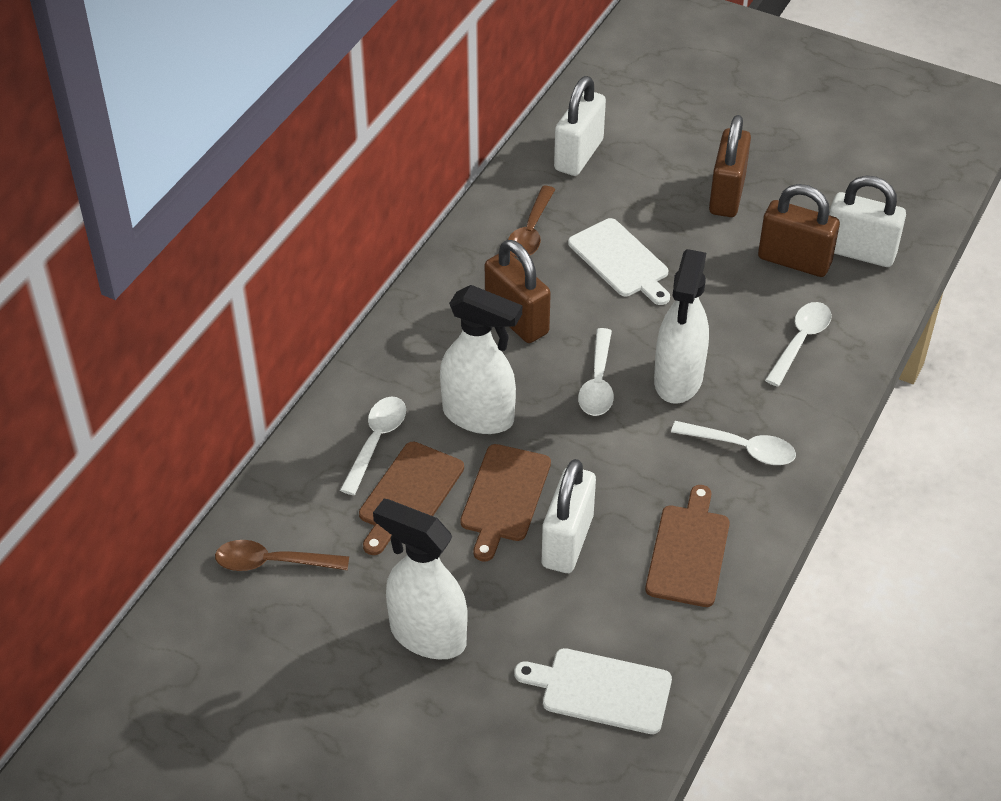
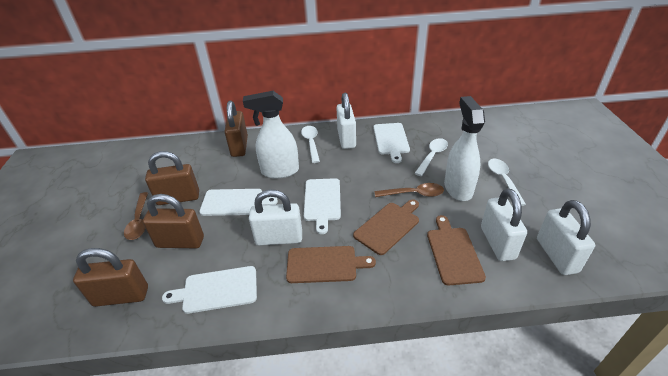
brown padlock: [485,240,551,343] [709,115,751,217] [758,184,840,277] = 3 -> [73,248,148,307] [143,194,204,248] [145,151,199,205] [225,101,248,157] = 4
white cutting board: [514,648,672,734] [568,218,670,305] = 2 -> [162,266,257,314] [199,189,278,216] [304,178,341,234] [373,123,410,163] = 4
white padlock: [542,459,596,573] [554,76,606,176] [829,176,906,267] = 3 -> [249,189,302,246] [337,93,356,149] [481,188,527,261] [537,200,595,275] = 4
white spoon: [340,397,406,495] [578,328,614,416] [671,421,796,465] [765,302,832,387] = 4 -> [301,126,320,163] [414,138,448,176] [488,159,526,206] = 3
white spray bottle: [373,499,467,660] [440,285,522,434] [654,249,709,404] = 3 -> [243,91,299,179] [444,96,485,201] = 2

